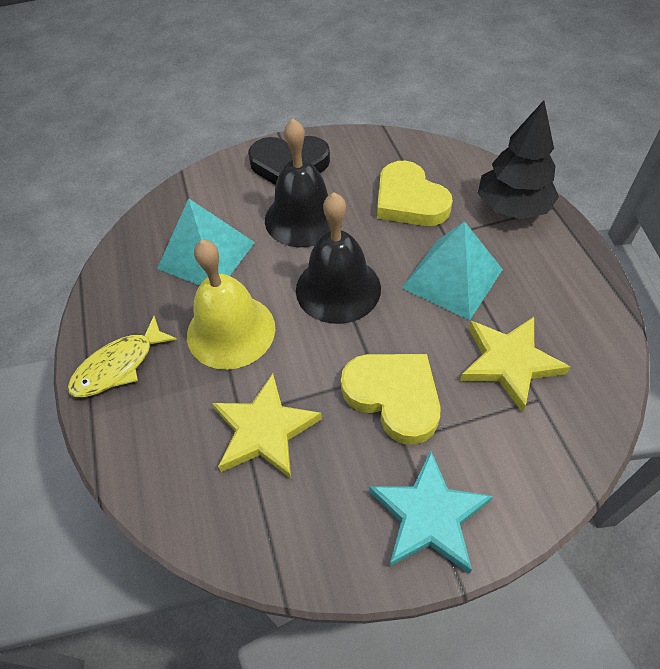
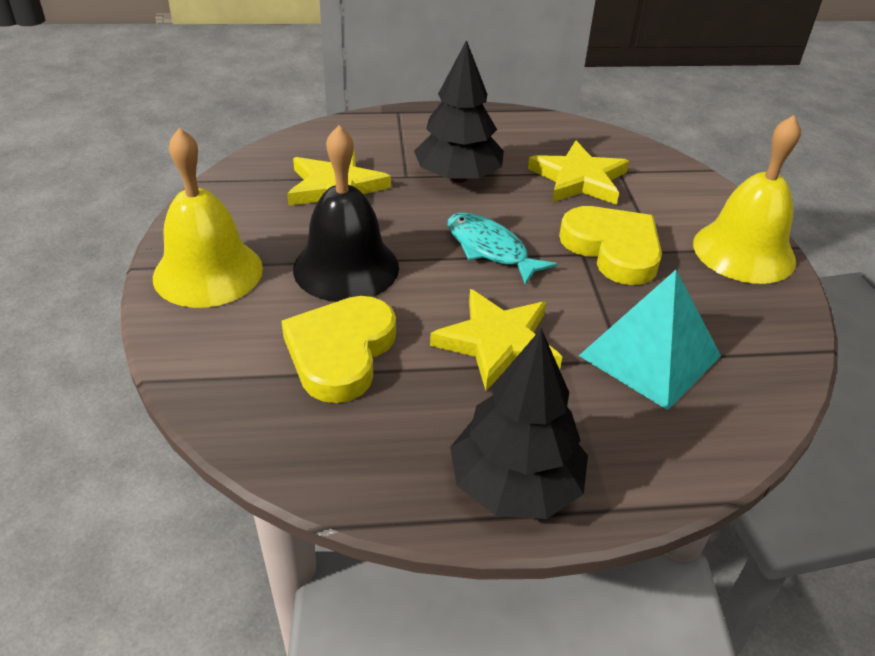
black bell: [265,118,331,247] [296,192,381,324] = 2 -> [293,125,399,302] = 1
black heart: [248,136,330,185] = 1 -> none = 0
black tree: [478,100,559,219] = 1 -> [414,40,504,183] [450,328,588,519] = 2
turquoise fish: none = 0 -> [448,213,557,285] = 1
turquoise pyramid: [157,198,255,286] [402,221,503,320] = 2 -> [579,270,721,410] = 1
turquoise star: [369,450,493,574] = 1 -> none = 0
yellow bell: [187,239,275,370] = 1 -> [153,128,263,308] [693,115,801,284] = 2
yellow fish: [68,316,177,397] = 1 -> none = 0
yellow star: [212,374,322,479] [460,317,570,412] = 2 -> [287,149,391,206] [430,289,562,391] [528,141,629,205] = 3

